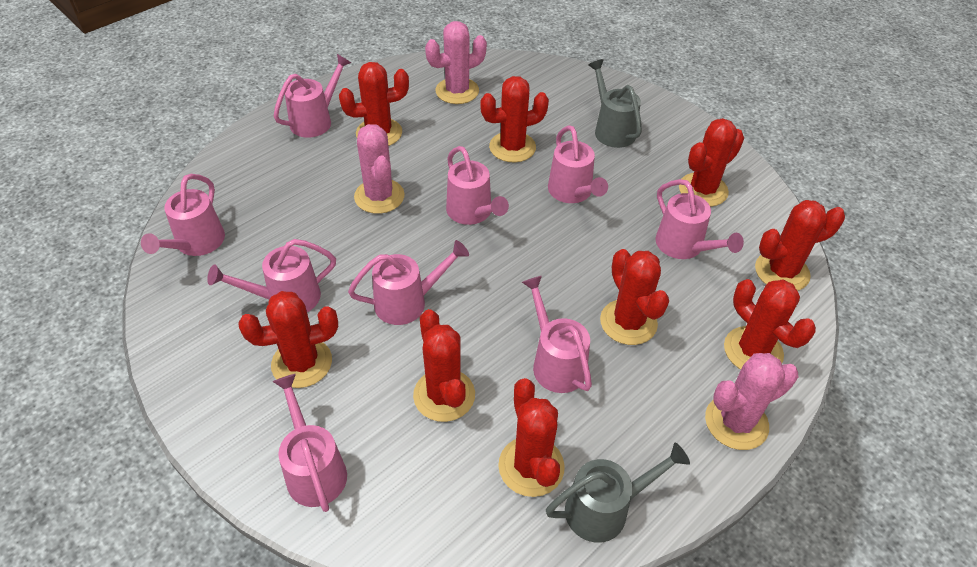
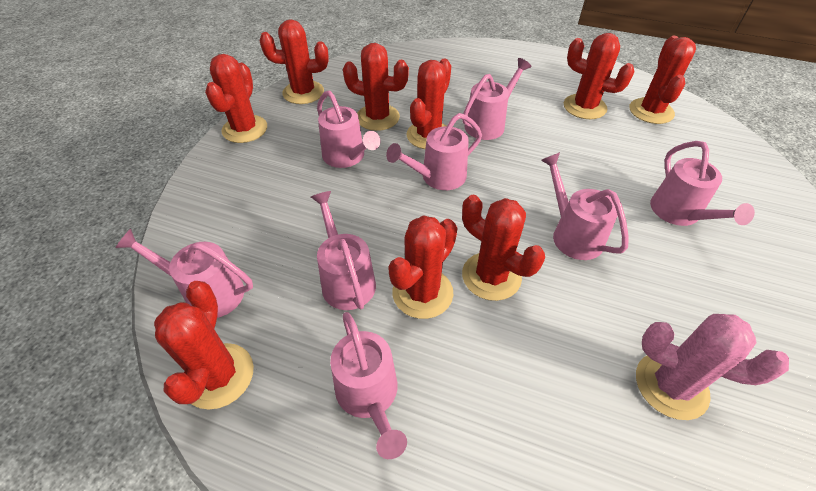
grey watering can: [546,443,690,543] [588,59,642,148] = 2 -> none = 0
pink cactus: [354,124,405,214] [425,21,487,104] [705,353,798,450] = 3 -> [636,314,789,420] = 1
pink watering can: [141,174,225,256] [207,239,336,312] [273,374,347,512] [274,54,351,138] [348,240,469,325] [446,146,509,225] [522,276,592,393] [548,125,608,203] [656,179,744,259] = 9 -> [115,229,253,318] [311,191,376,310] [317,90,381,168] [330,312,407,459] [386,113,482,190] [462,58,532,140] [541,152,629,260] [650,141,755,226] = 8

